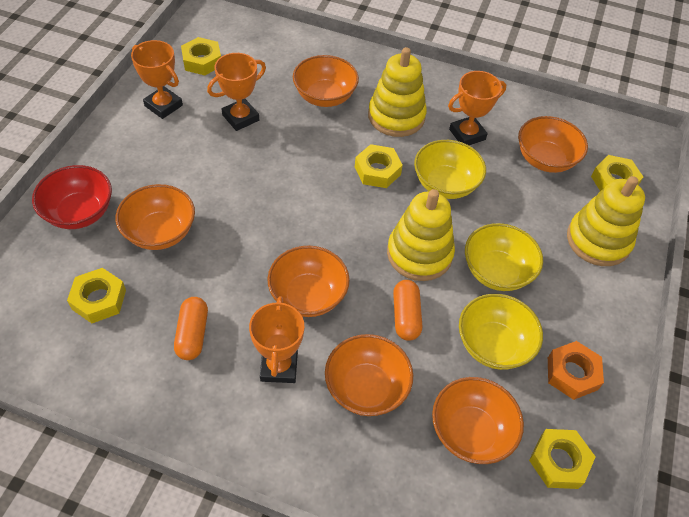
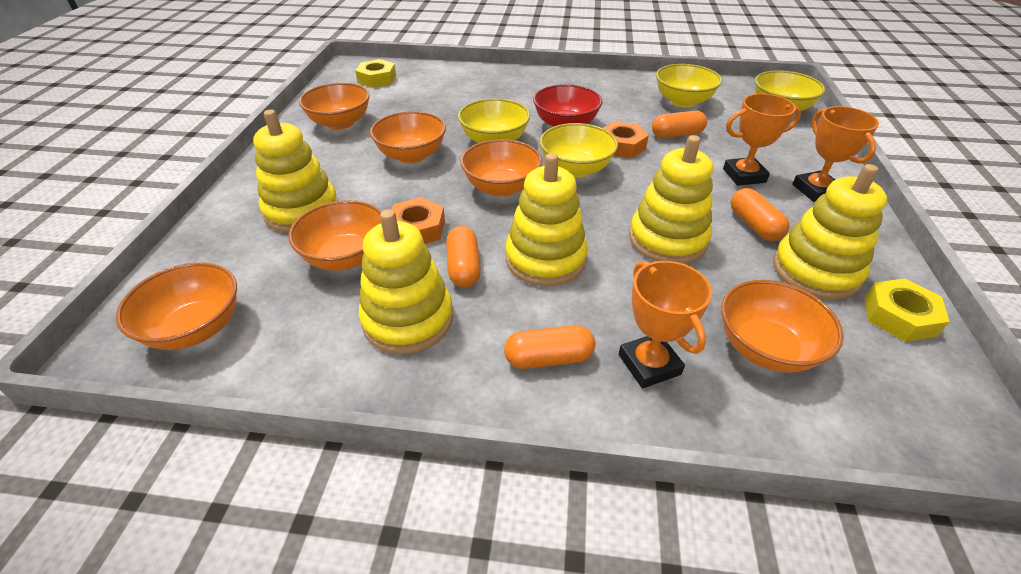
orange capsule: [174,297,208,360] [393,280,422,341] = 2 -> [446,226,481,287] [504,325,596,369] [652,111,707,138] [731,188,789,241] = 4
orange nut: [548,341,604,400] = 1 -> [391,197,445,244] [603,121,649,158] = 2
orange trophy: [131,40,183,119] [207,53,266,131] [249,296,304,383] [448,71,506,145] = 4 -> [619,261,712,388] [723,93,801,186] [792,106,879,202] = 3
yellow bowl: [414,140,486,199] [459,294,543,370] [465,223,543,291] = 3 -> [458,98,530,143] [540,123,618,177] [656,64,722,108] [755,70,825,111] = 4
yellow nut: [67,268,126,323] [181,37,221,75] [355,144,403,188] [529,429,596,489] [591,155,643,191] = 5 -> [355,59,396,88] [865,278,950,342] = 2
yellow stacking toy: [368,47,427,137] [387,189,455,281] [567,176,645,266] = 3 -> [253,110,338,233] [359,210,453,354] [505,153,588,286] [629,135,713,264] [773,164,887,300] = 5

